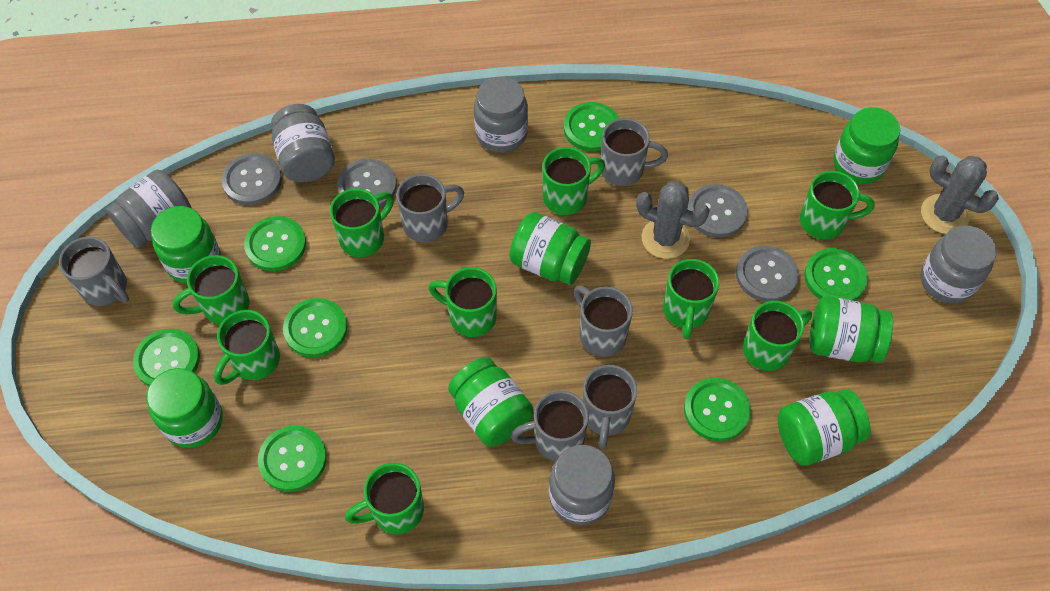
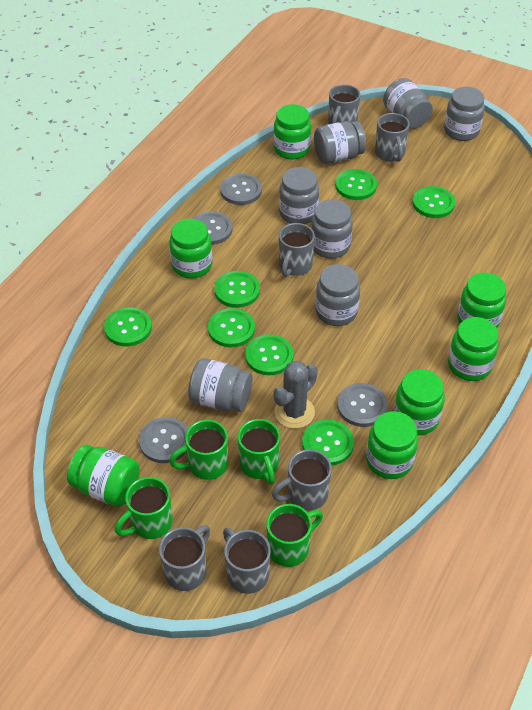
green mug: [172,255,249,325] [214,310,280,385] [330,188,394,257] [345,463,424,534] [429,267,497,337] [542,147,605,215] [663,259,719,339] [743,301,812,371] [800,171,875,239] = 9 -> [115,477,173,539] [169,420,228,480] [238,419,280,485] [266,504,323,567] = 4
grey cactus: [636,181,710,259] [921,155,999,234] = 2 -> [273,361,318,429] = 1
grey jar: [106,170,192,248] [271,104,335,182] [474,76,528,153] [549,445,615,525] [921,225,997,304] = 5 -> [188,358,253,412] [279,167,319,224] [311,199,353,259] [314,121,366,164] [315,264,360,326] [383,78,433,129] [444,87,485,141] = 7

